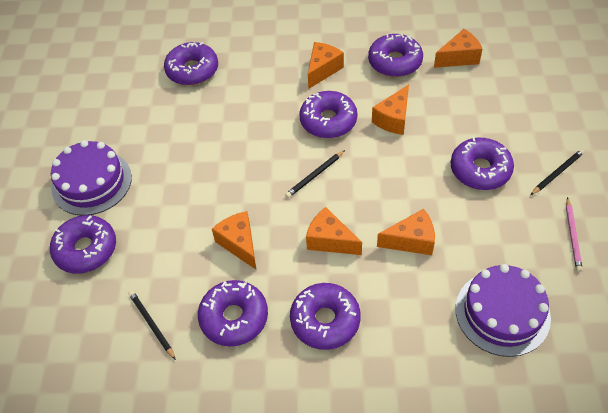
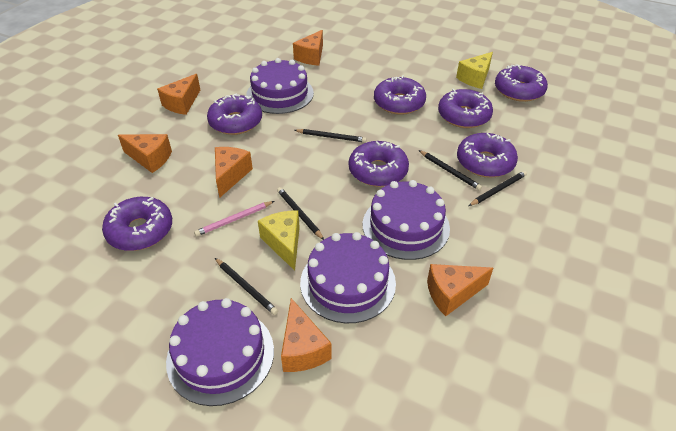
black pencil: [128,290,176,360] [285,150,345,198] [531,149,584,195] = 3 -> [215,258,278,315] [277,187,324,240] [294,129,367,143] [419,150,482,191] [468,171,527,206] = 5
purple cake: [51,140,132,216] [455,264,551,357] = 2 -> [166,298,274,406] [246,58,314,114] [300,232,396,323] [363,180,450,260] = 4
yellow cheese: none = 0 -> [258,210,300,271] [456,52,493,89] = 2

